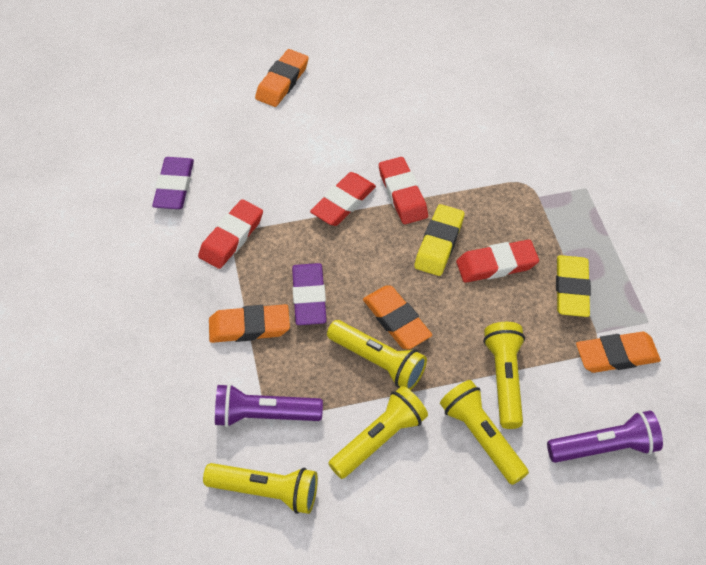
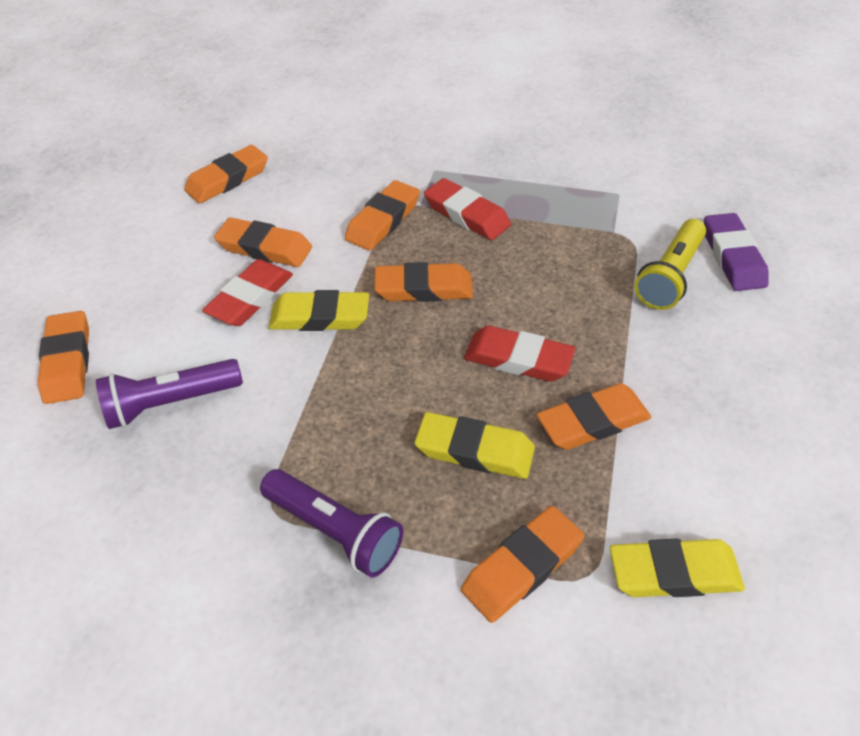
orange eraser: [209,304,290,343] [255,49,309,107] [363,286,432,350] [576,332,661,373] = 4 -> [38,311,89,404] [184,145,268,204] [214,217,312,267] [345,180,420,251] [374,262,473,302] [461,506,584,623] [537,383,651,450] = 7
purple eraser: [152,157,194,209] [292,263,327,325] = 2 -> [704,213,769,291] = 1
red eraser: [198,199,263,269] [310,172,376,226] [379,157,428,224] [456,240,539,283] = 4 -> [202,259,293,326] [424,178,511,240] [464,326,575,382] = 3
yellow eraser: [414,204,464,276] [556,255,591,317] = 2 -> [269,290,369,331] [415,412,535,479] [610,539,745,597] = 3
yellow flashlight: [203,463,318,514] [327,320,427,390] [328,386,428,479] [440,380,529,485] [483,322,525,429] = 5 -> [634,219,706,310] = 1

